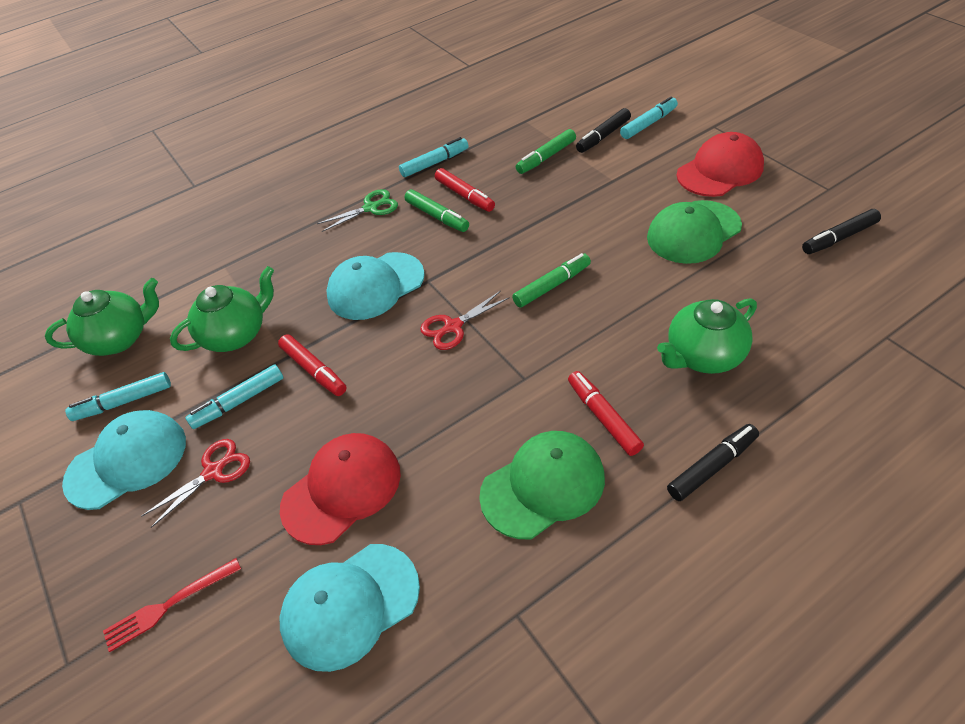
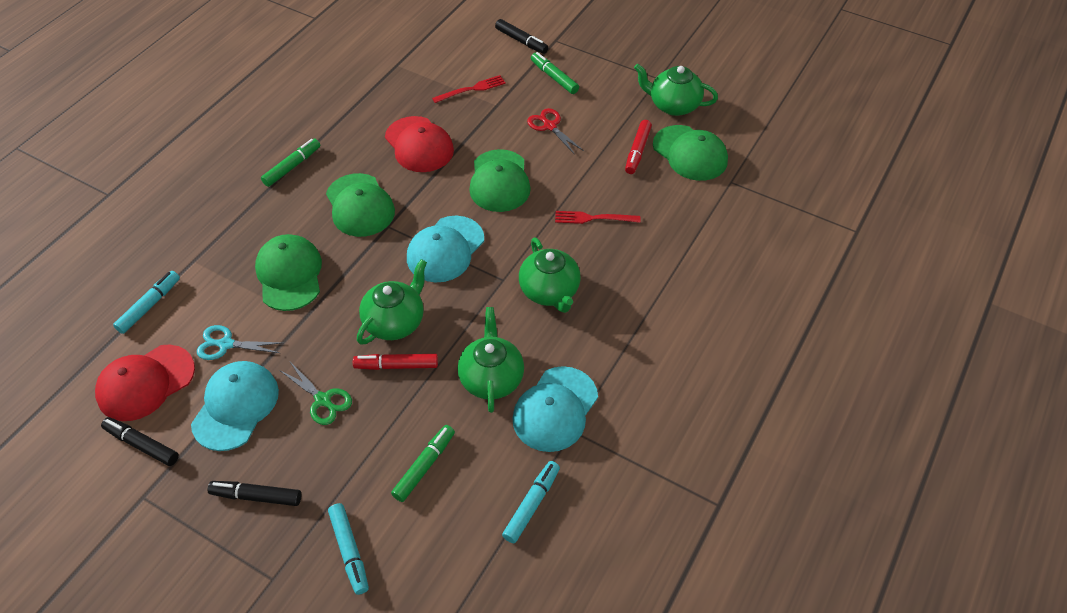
green cap: [479,431,605,539] [647,200,742,264] = 2 -> [255,234,322,311] [326,173,395,237] [469,149,531,212] [653,125,728,181] = 4
green teapot: [45,278,159,356] [170,266,274,352] [657,298,757,374] = 3 -> [357,259,427,345] [458,307,524,413] [519,238,581,313] [634,64,718,116] = 4
red fork: [103,558,241,652] = 1 -> [432,75,506,103] [555,211,640,224] = 2
red marker: [278,334,347,396] [435,168,495,212] [568,371,644,456] = 3 -> [353,354,438,370] [625,120,652,174] = 2
red scissors: [142,439,250,528] [420,290,510,350] = 2 -> [527,108,584,155] = 1
turquoise marker: [65,372,171,421] [185,364,283,429] [399,137,469,177] [620,96,678,139] = 4 -> [113,271,180,334] [328,503,369,595] [502,461,560,544] = 3
turquoise scissors: none = 0 -> [197,325,283,360] = 1

